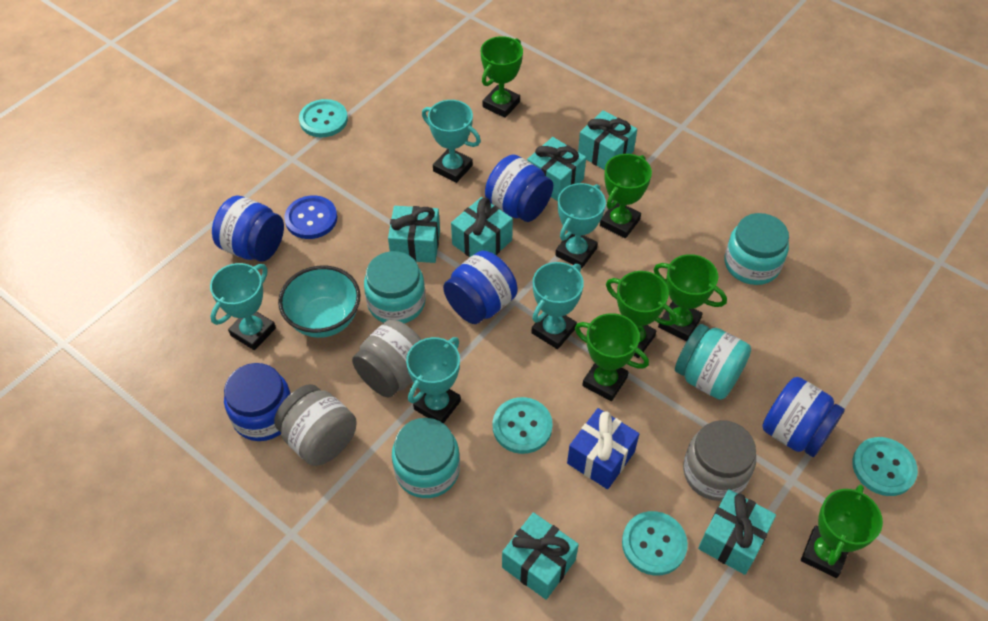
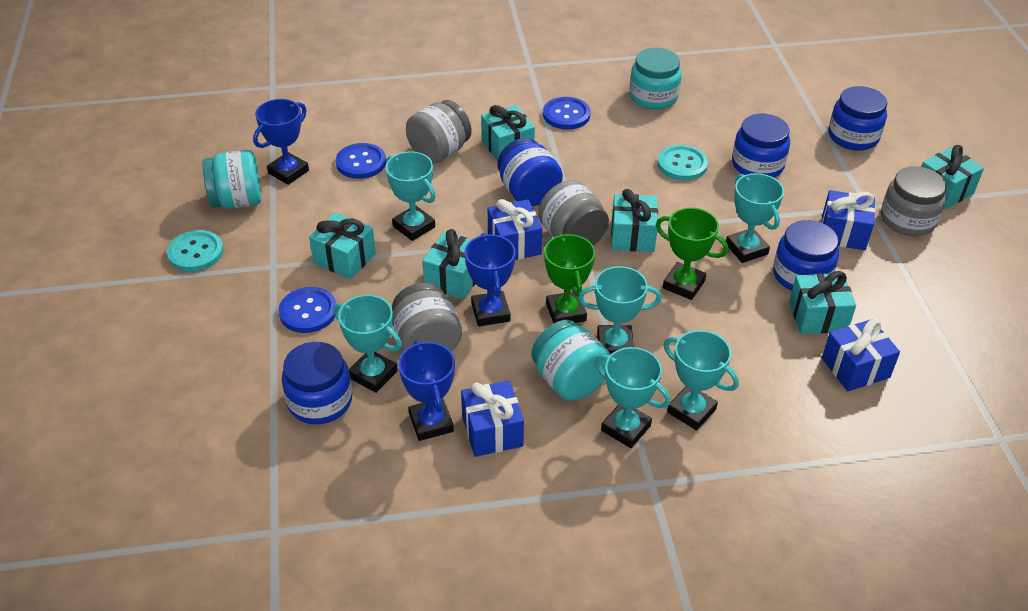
blue button: [284,195,337,239] = 1 -> [279,287,337,333] [336,143,386,179] [543,97,590,130] = 3
blue gift: [567,408,639,489] = 1 -> [461,380,524,457] [488,199,542,260] [821,190,875,250] [822,319,900,391] = 4
blue trophy: none = 0 -> [253,99,309,185] [398,340,455,441] [464,233,516,327] = 3
green trophy: [481,36,523,118] [575,313,649,401] [600,154,652,238] [606,271,676,358] [653,254,727,341] [801,485,883,578] = 6 -> [544,233,595,324] [656,208,728,300] = 2
grey jar: [274,384,357,466] [352,319,422,398] [683,420,756,501] = 3 -> [392,283,462,352] [406,100,472,164] [538,180,609,245] [881,166,947,236] = 4
turquoise bowl: [278,265,360,338] = 1 -> none = 0
turquoise button: [299,99,348,137] [493,397,553,454] [622,511,688,576] [852,437,918,496] = 4 -> [167,230,223,272] [657,145,708,181] = 2
turquoise jar: [364,251,426,323] [392,418,460,498] [675,324,751,400] [725,213,789,285] = 4 -> [203,150,261,209] [531,320,610,401] [629,48,682,109] = 3
turquoise trophy: [210,263,276,350] [406,337,461,424] [422,100,481,183] [531,262,584,349] [555,183,606,269] = 5 -> [334,295,402,393] [386,151,436,241] [578,266,662,355] [595,347,670,448] [664,330,739,430] [726,173,784,263] = 6

